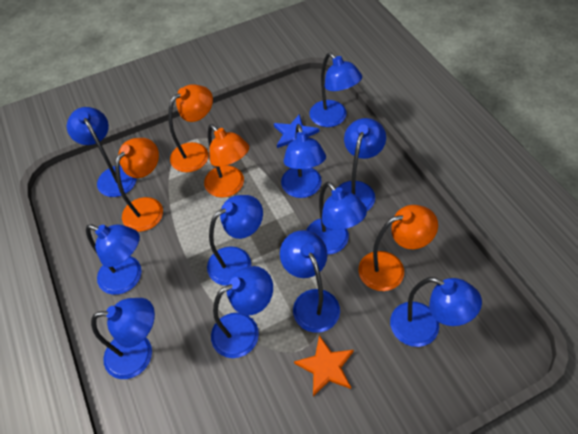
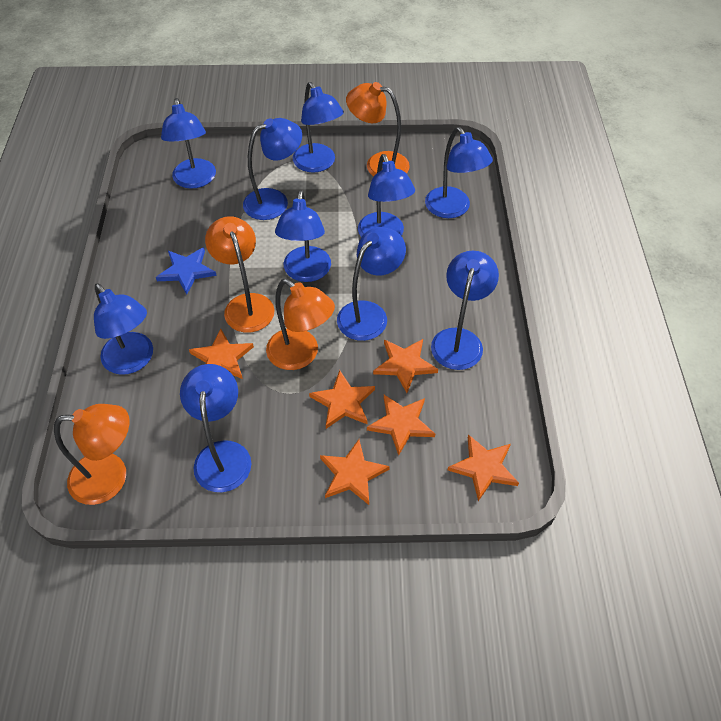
blue lamp: [67,107,137,197] [86,224,142,295] [91,298,155,379] [207,195,263,286] [211,266,273,358] [280,230,340,333] [281,124,326,198] [306,182,367,255] [309,53,362,127] [337,118,386,211] [390,277,482,347] = 11 -> [94,283,153,375] [161,98,216,189] [180,364,251,492] [243,118,302,220] [275,190,331,282] [293,82,344,173] [337,227,406,341] [358,154,415,237] [425,127,493,218] [431,251,499,370] = 10
orange star: [294,335,354,396] = 1 -> [189,328,254,379] [309,370,375,429] [320,439,390,505] [367,395,435,455] [373,339,438,393] [448,434,519,501] = 6

